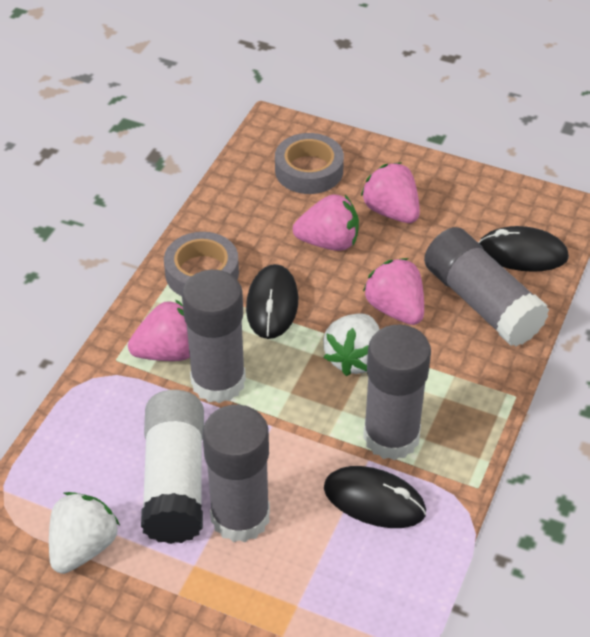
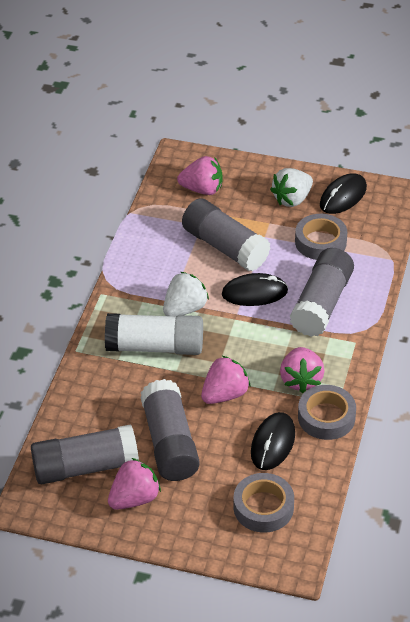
grey tape: [164,232,239,296] [275,133,344,194] = 2 -> [234,473,294,533] [295,214,347,260] [298,385,356,440] = 3

